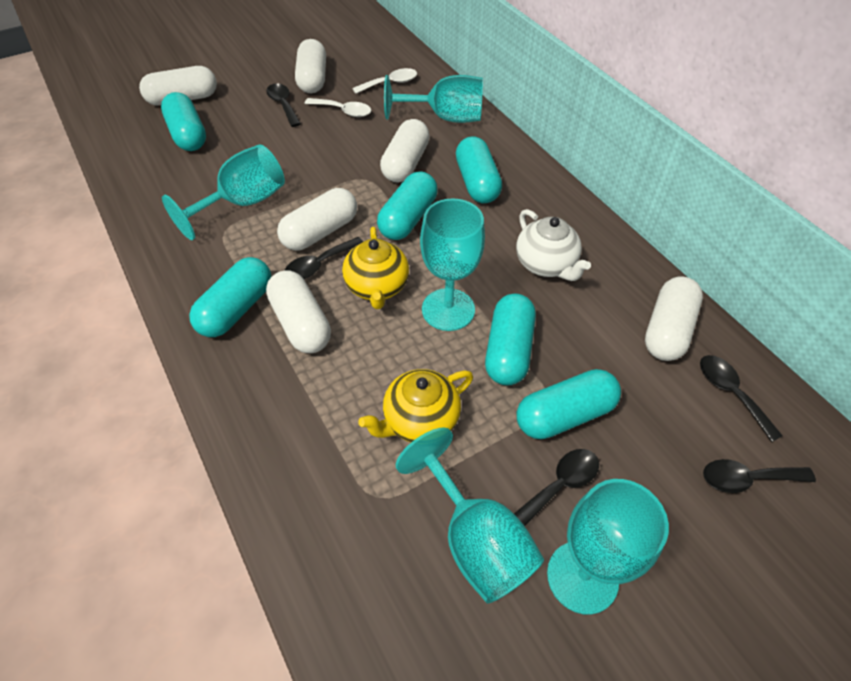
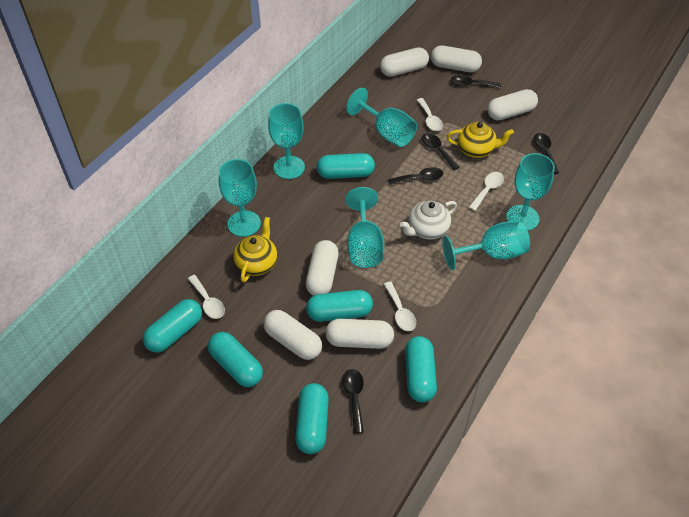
turquoise goblet: [162,144,285,240] [384,75,483,123] [396,427,544,603] [420,198,485,331] [547,479,669,615] = 5 -> [219,159,261,237] [268,103,305,179] [345,187,384,268] [346,88,417,147] [442,220,530,270] [506,153,555,231] = 6
white spoon: [304,98,371,117] [352,68,417,94] = 2 -> [188,275,225,319] [384,282,416,331] [417,98,443,131] [469,172,504,211] = 4

